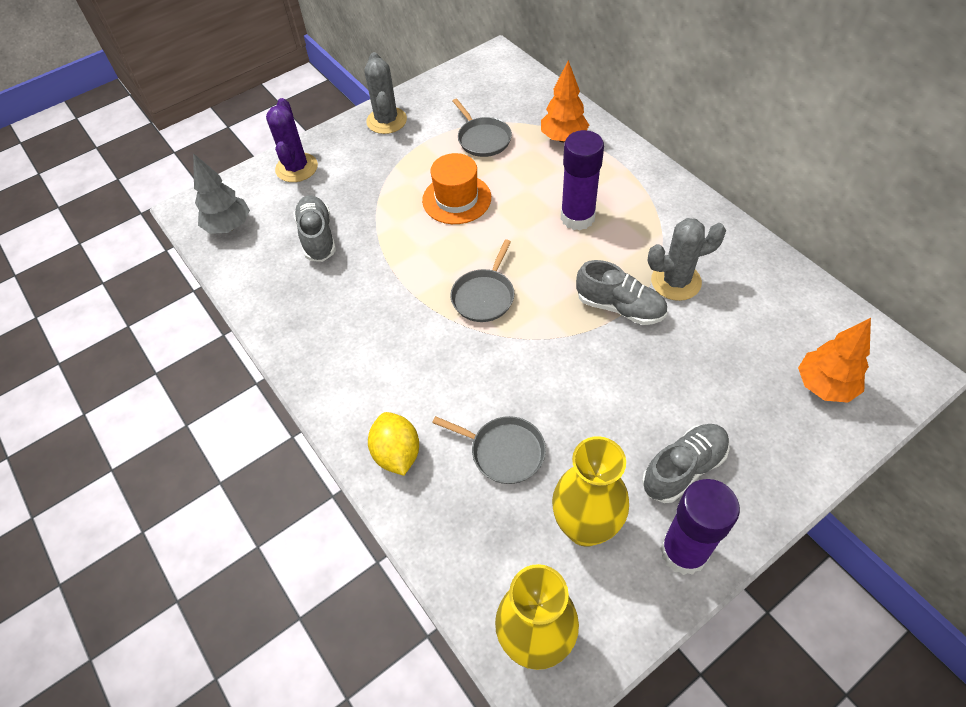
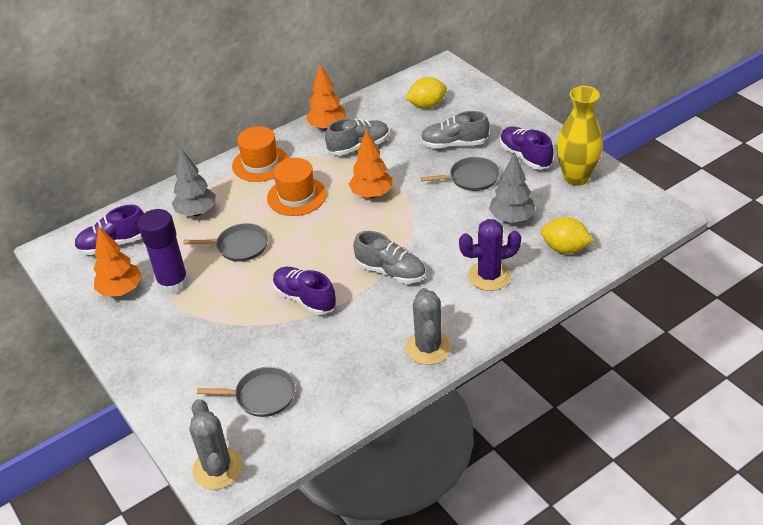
grey tree: [193,153,250,234] = 1 -> [172,148,216,216] [489,152,536,223] = 2
orange hat: [422,153,491,224] = 1 -> [232,126,289,182] [267,158,326,216] = 2
orange tree: [541,60,589,143] [798,318,871,403] = 2 -> [94,225,142,297] [306,64,346,130] [349,129,392,198] = 3
purple glue stick: [561,130,604,230] [660,479,740,575] = 2 -> [138,209,189,295] = 1
purple shoe: none = 0 -> [74,205,144,255] [272,267,336,315] [500,127,554,170] = 3
yellow lemon: [368,412,419,476] = 1 -> [405,77,447,109] [541,217,594,254] = 2
yellow vase: [495,564,579,670] [552,436,629,547] = 2 -> [556,86,603,186] = 1

